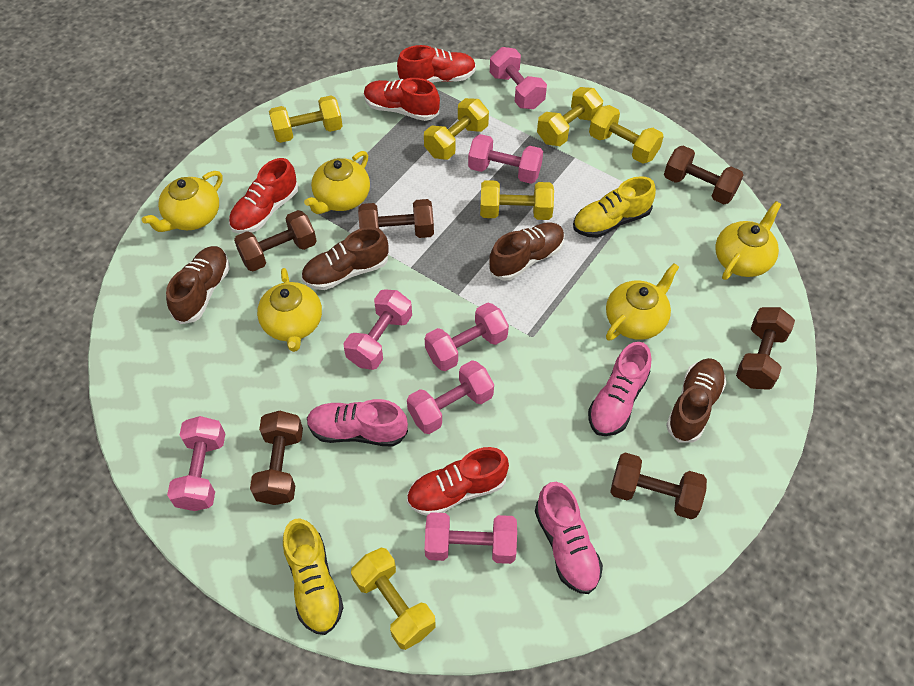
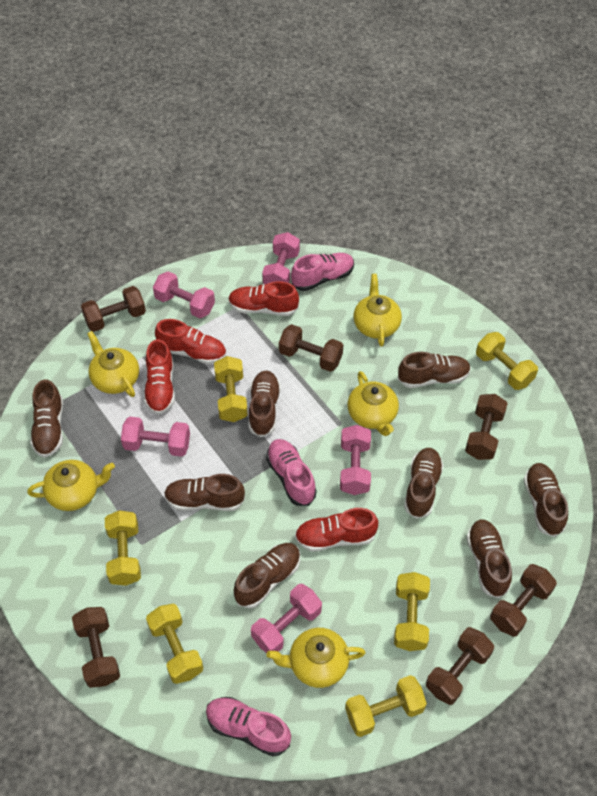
brown shoe: [166,246,230,324] [301,227,389,290] [489,222,565,281] [666,358,726,443] = 4 -> [30,379,63,458] [164,474,245,511] [234,543,300,609] [249,370,281,437] [398,352,471,388] [404,448,443,519] [466,519,512,598] [523,463,568,537] = 8
pink dumbbell: [167,416,225,511] [343,290,412,370] [407,360,494,434] [425,302,509,371] [425,512,517,564] [468,134,543,184] [490,47,547,109] = 7 -> [121,417,190,457] [153,271,215,318] [251,584,322,653] [262,232,300,284] [340,425,371,495] = 5
yellow shoe: [283,518,344,635] [573,176,656,238] = 2 -> none = 0

